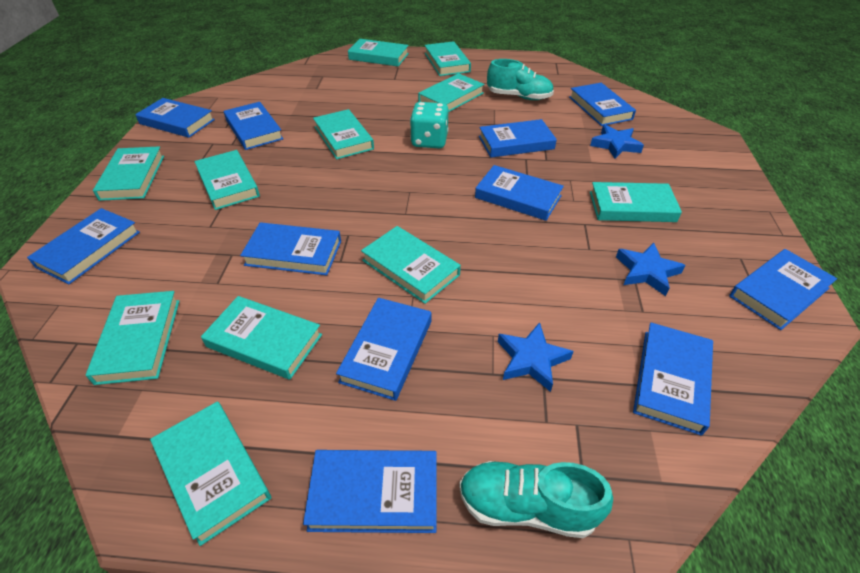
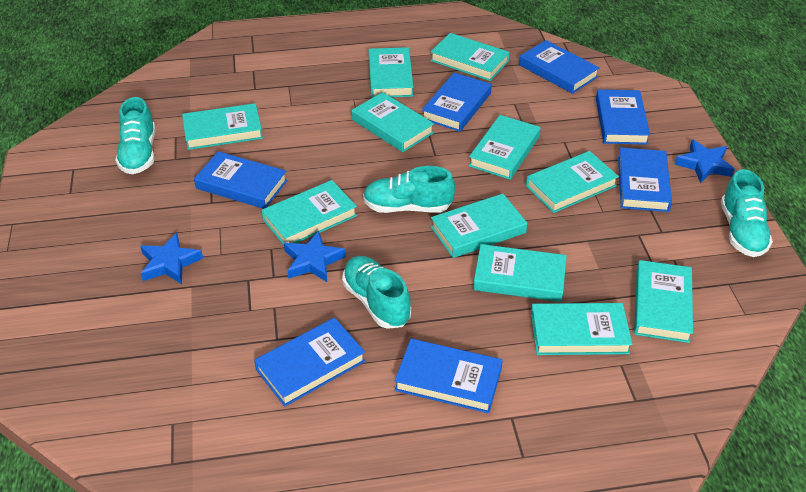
blue book: [27,208,140,284] [135,98,215,138] [224,102,283,150] [240,222,341,275] [303,450,437,533] [336,298,431,401] [475,165,564,221] [479,119,557,158] [569,83,636,126] [633,323,713,436] [729,249,837,330] = 11 -> [194,151,287,209] [254,318,366,407] [395,339,503,413] [422,73,492,132] [519,40,600,94] [596,89,650,145] [618,147,672,212] = 7
turquoise dice: [410,102,449,148] = 1 -> none = 0
turquoise shoe: [459,461,613,538] [487,59,554,100] = 2 -> [116,97,155,174] [342,256,411,329] [363,166,455,213] [721,169,773,257] = 4

